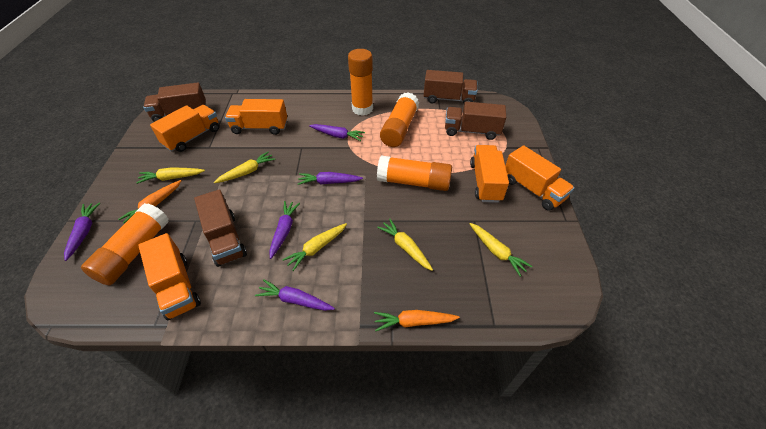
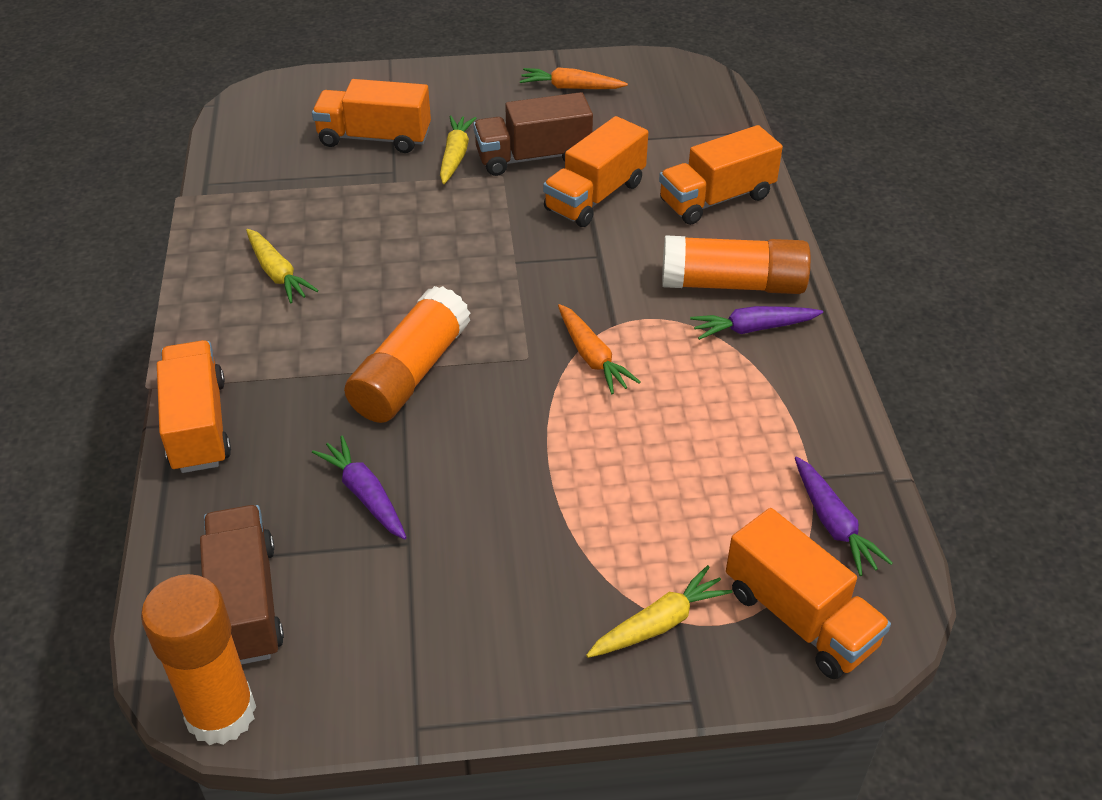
brown truck: [143,82,206,122] [194,189,247,267] [424,70,477,104] [445,102,506,140] = 4 -> [200,505,284,665] [473,92,593,176] = 2
orange glue stick: [81,203,169,285] [348,49,373,116] [377,156,452,191] [380,92,419,147] = 4 -> [141,574,256,745] [344,286,470,423] [662,235,811,294] = 3
purple carrot: [64,203,100,261] [255,279,335,311] [269,201,300,259] [298,172,363,185] [309,124,365,141] = 5 -> [312,435,407,539] [690,306,823,340] [795,456,893,576] = 3
yellow carrot: [136,167,205,184] [214,151,275,183] [282,223,347,271] [377,219,433,271] [470,223,532,277] = 5 -> [246,229,319,303] [440,115,476,184] [586,565,732,658] = 3

